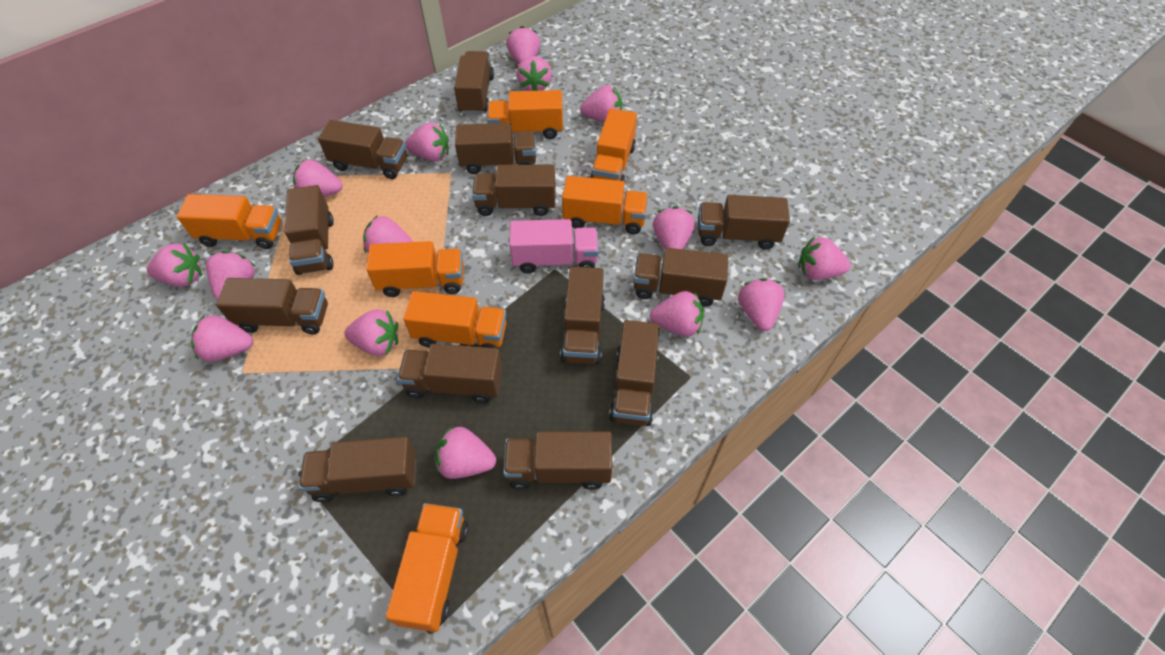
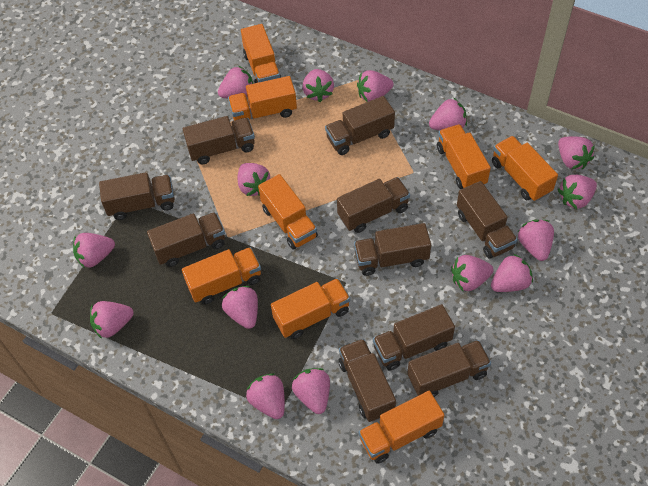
brown truck: [216,278,328,334] [285,185,334,275] [299,437,416,502] [318,120,407,179] [397,344,503,403] [454,51,494,114] [455,123,536,174] [472,165,556,216] [503,431,612,490] [560,267,605,364] [609,320,660,426] [634,248,728,307] [698,195,790,249] = 13 -> [99,172,175,220] [147,212,225,267] [183,116,255,164] [325,96,395,155] [337,177,410,233] [338,339,396,422] [354,223,431,276] [373,304,455,371] [407,340,491,397] [457,181,517,258] = 10
orange truck: [177,194,282,249] [366,241,464,297] [386,503,469,632] [403,291,506,349] [487,90,563,139] [562,176,648,234] [590,108,637,182] = 7 -> [182,247,261,304] [228,76,297,120] [241,24,281,83] [258,174,318,249] [271,278,350,339] [358,391,444,464] [437,124,491,189] [492,136,558,201] = 8
pink truck: [509,219,599,273] = 1 -> none = 0

